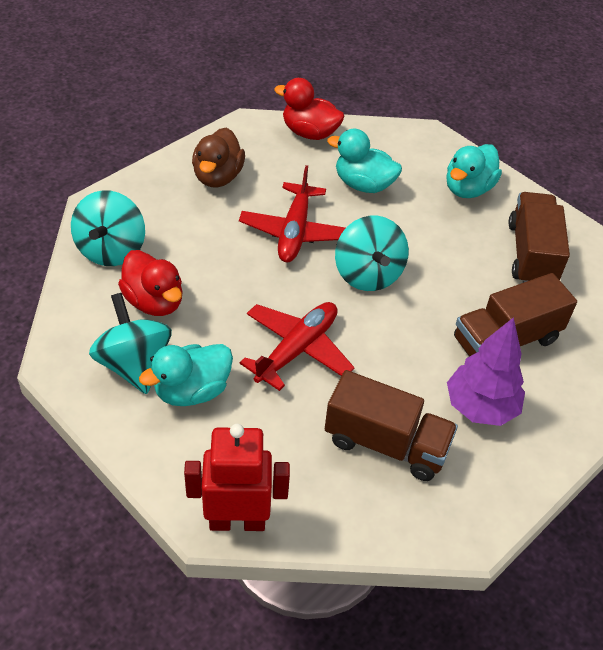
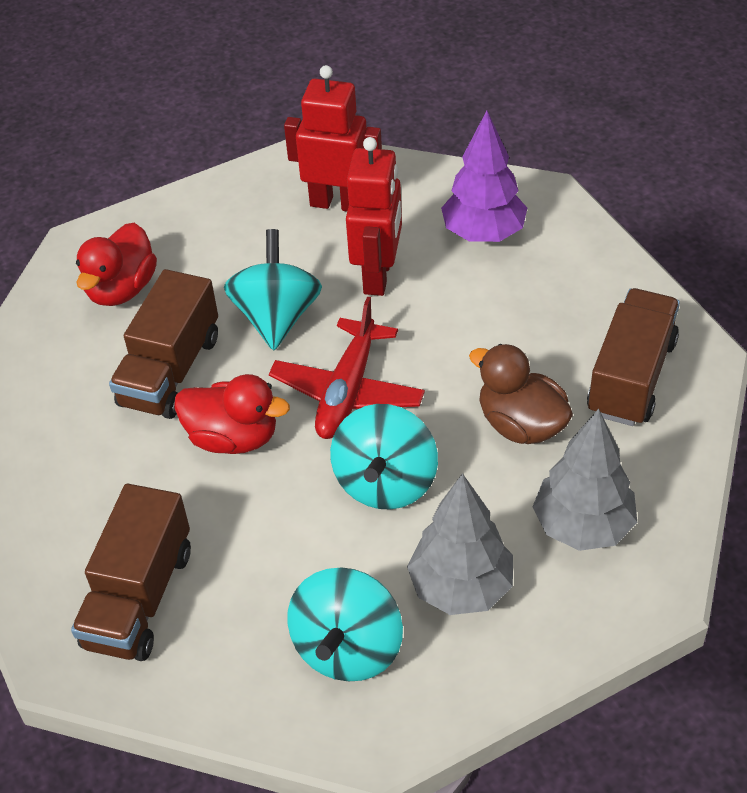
grey tree: none = 0 -> [407,473,513,615] [533,409,637,551] = 2
red plane: [239,165,345,262] [240,302,355,391] = 2 -> [269,297,425,439] = 1
red robot: [184,424,290,531] = 1 -> [284,65,382,211] [346,137,402,296] = 2
turquoise duck: [139,344,233,406] [327,129,402,193] [446,144,502,198] = 3 -> none = 0

